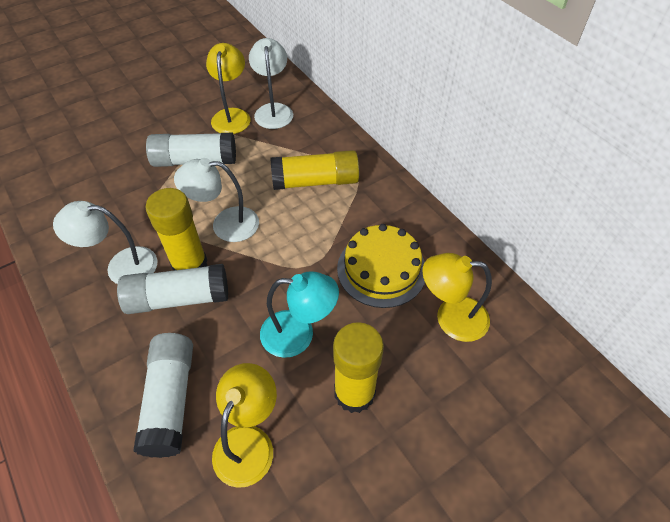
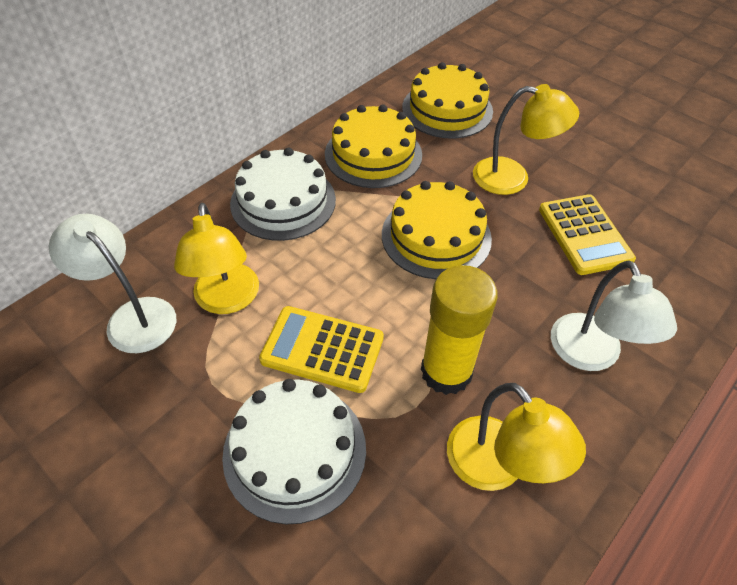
turquoise lamp: [260,271,339,358] = 1 -> none = 0
white cake: none = 0 -> [222,379,366,524] [230,148,336,241] = 2
white glue stick: [117,264,228,314] [133,333,193,458] [146,133,236,167] = 3 -> none = 0
white lamp: [53,201,158,284] [174,158,259,242] [249,38,293,129] = 3 -> [49,214,176,353] [551,260,677,371] = 2
yellow cake: [337,224,425,308] = 1 -> [325,104,422,188] [382,181,492,279] [402,62,493,139] = 3
yellow calculator: none = 0 -> [259,306,384,393] [539,194,636,275] = 2
yellow glue stick: [145,188,207,271] [270,150,359,190] [333,322,384,413] = 3 -> [421,265,498,395] = 1

